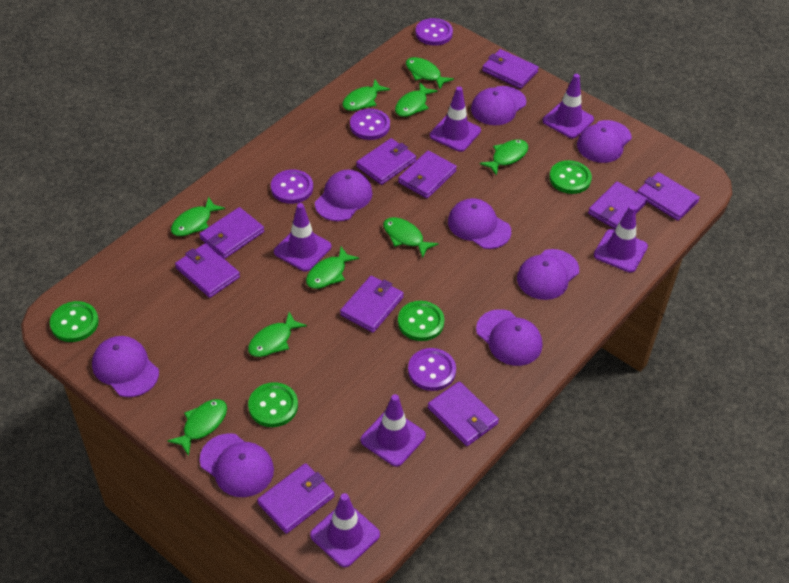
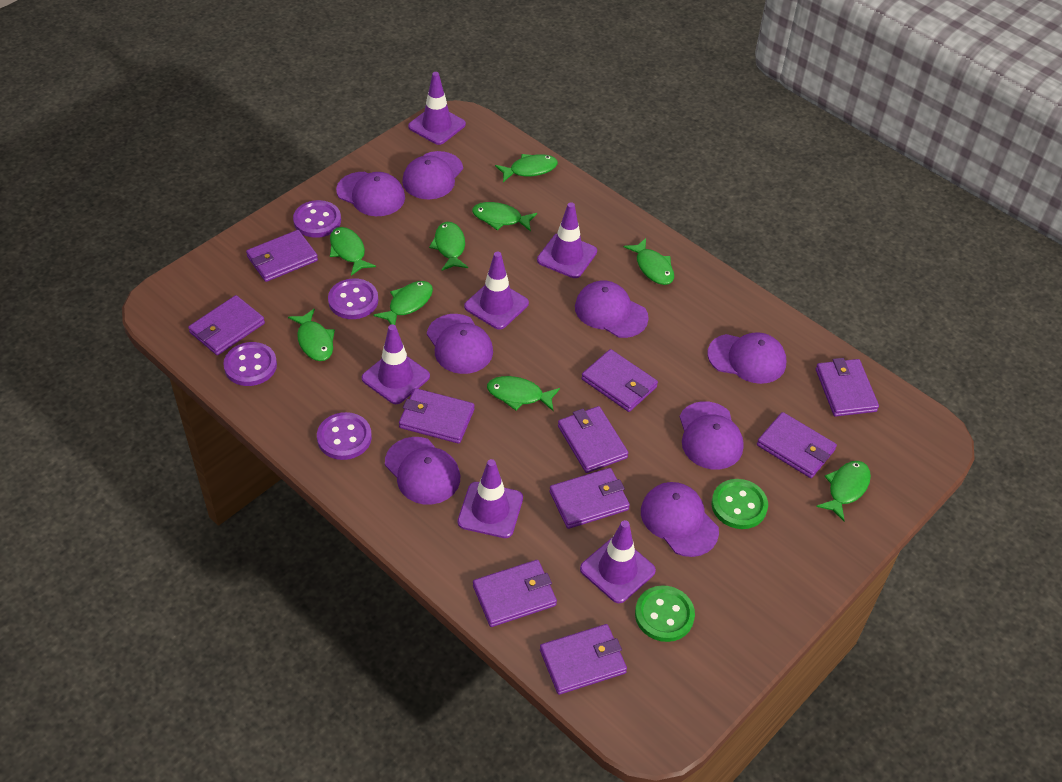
green button: [50,301,99,342] [248,382,298,427] [398,301,445,341] [549,160,592,194] = 4 -> [635,585,695,642] [712,479,768,529] = 2

